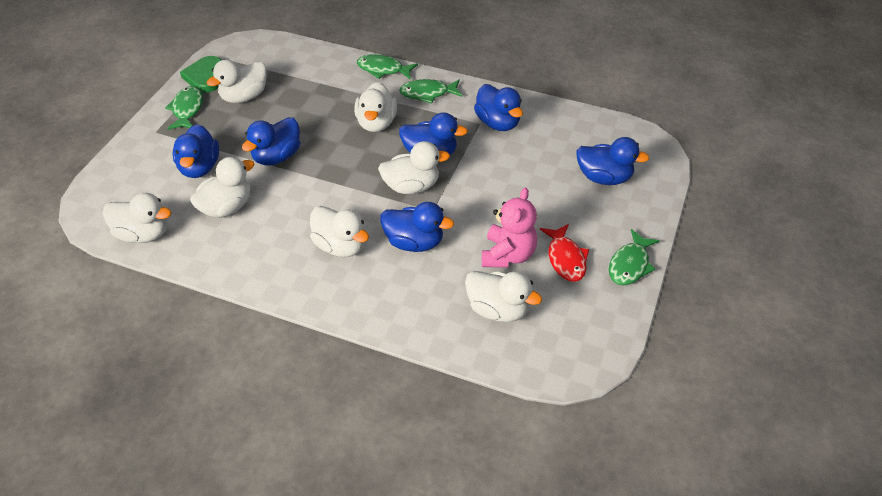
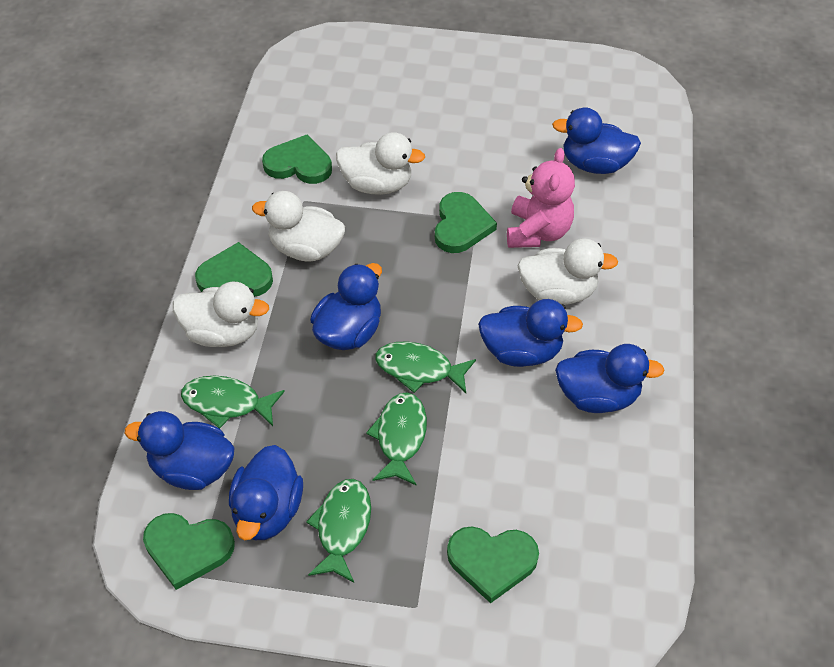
green heart: [180,56,221,93] = 1 -> [143,513,235,590] [195,242,273,297] [262,134,332,184] [435,192,497,253] [447,526,539,603] = 5
red fish: [540,224,589,282] = 1 -> none = 0
white duck: [103,193,171,243] [190,157,254,218] [207,59,267,103] [310,206,369,257] [354,82,397,132] [378,141,450,194] [465,271,542,322] = 7 -> [173,282,269,347] [252,191,345,262] [336,132,425,195] [518,238,618,305] = 4

